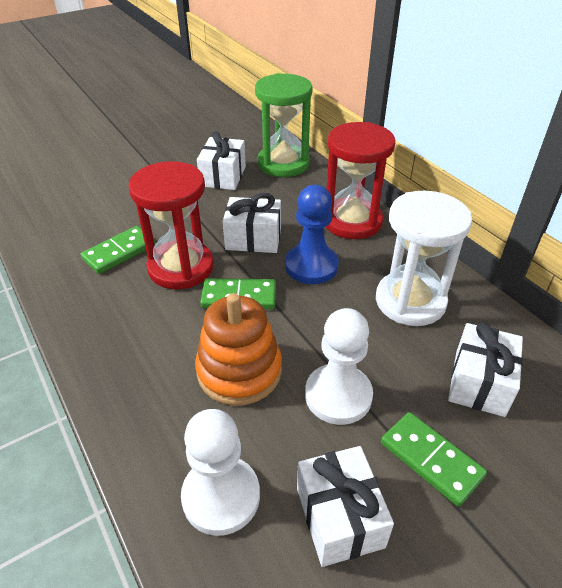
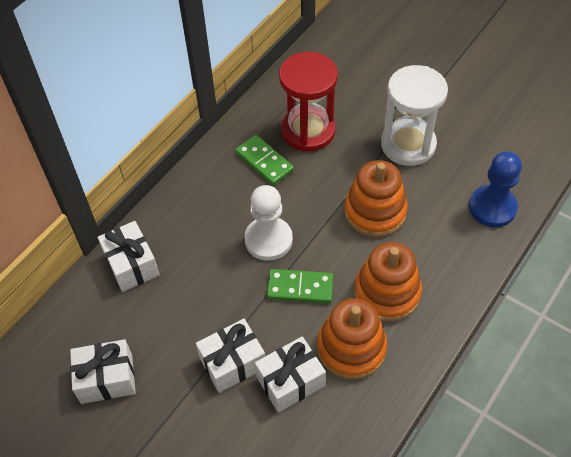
green domino: [81,226,155,274] [200,278,276,309] [381,412,487,507] = 3 -> [235,135,294,186] [267,269,333,303] = 2
green hourglass: [255,73,313,177] = 1 -> none = 0
orange stacking toy: [195,293,282,406] = 1 -> [317,298,387,380] [344,160,408,237] [354,242,422,322] = 3
red hourglass: [128,161,214,289] [326,122,395,239] = 2 -> [279,52,338,152] = 1
white pawn: [181,409,260,536] [305,308,373,425] = 2 -> [244,185,293,261] = 1

